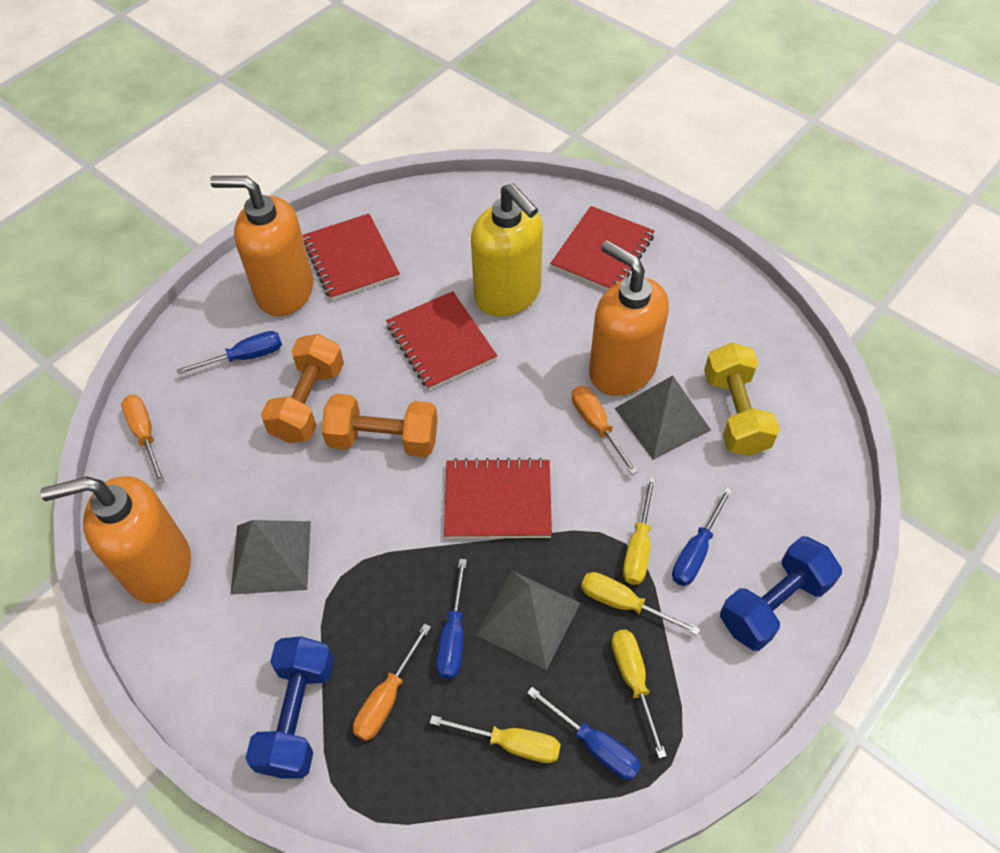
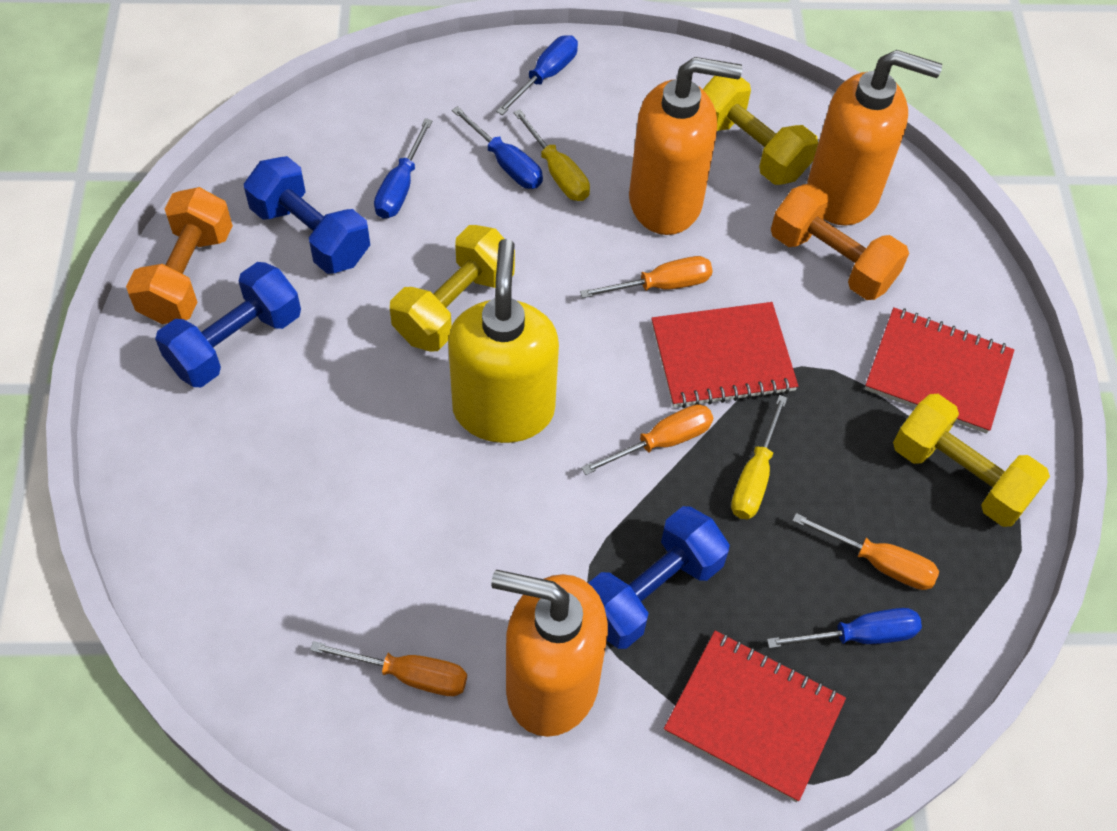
blue dumbbell: [246,636,334,778] [720,536,842,651] = 2 -> [155,262,301,387] [244,156,370,274] [588,506,730,649] = 3
grey pyramid: [231,520,311,594] [476,570,580,670] [615,375,711,460] = 3 -> none = 0
orange screwdriver: [121,395,165,484] [353,623,431,741] [572,386,638,475] = 3 -> [310,641,467,696] [580,256,713,298] [581,404,713,475] [792,513,939,590] = 4
red notebook: [302,214,400,300] [386,291,497,390] [444,458,552,539] [550,206,654,291] = 4 -> [651,302,798,408] [664,631,846,802] [865,307,1014,434] = 3
yellow dumbbell: [704,343,780,456] = 1 -> [390,225,515,352] [703,76,818,185] [893,394,1050,527] = 3
yellow screwdriver: [430,715,561,763] [581,572,700,635] [611,630,667,758] [623,477,656,585] = 4 -> [513,109,590,201] [731,395,787,519] = 2

